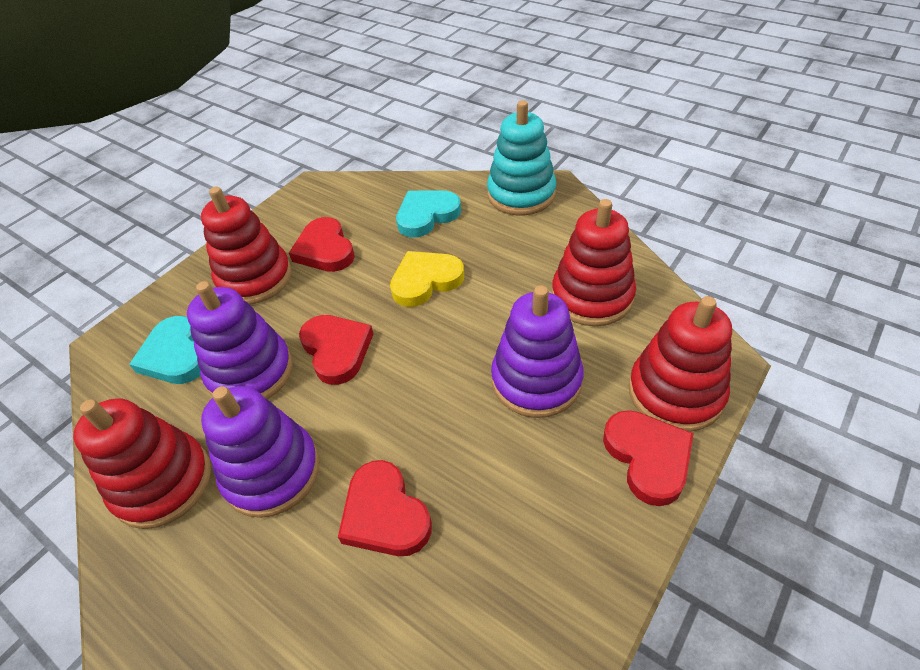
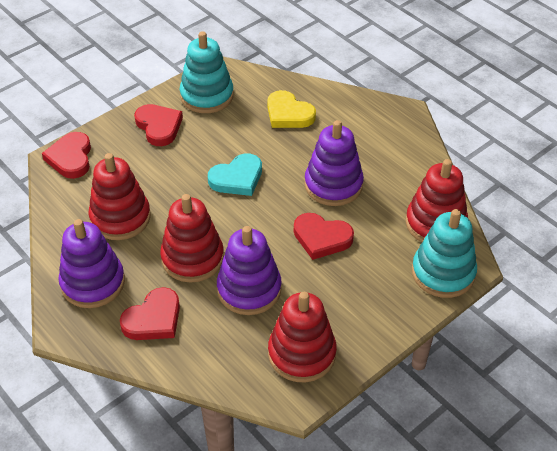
turquoise heart: [129,316,201,384] [396,191,461,238] = 2 -> [208,153,262,196] = 1
turquoise stacking toy: [487,100,556,215] = 1 -> [180,31,234,113] [412,209,477,298] = 2

